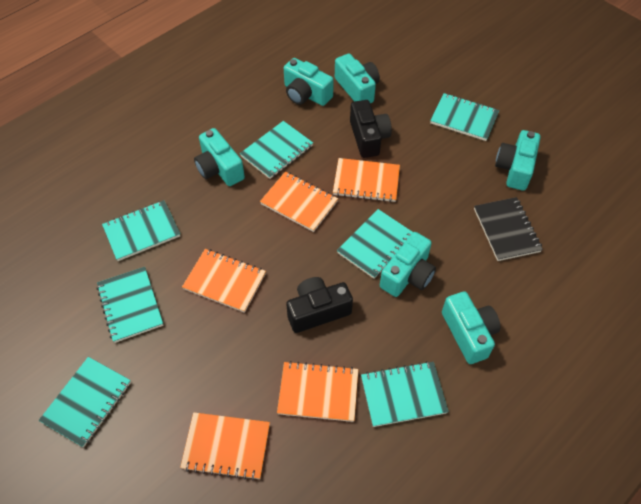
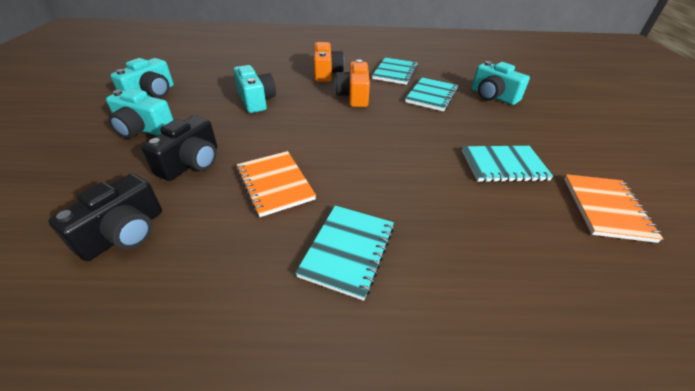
black notebook: [474,197,543,261] = 1 -> none = 0
orange camera: none = 0 -> [314,42,344,82] [335,59,370,107] = 2
orange notebook: [180,412,270,480] [182,249,266,313] [260,172,338,232] [277,361,358,422] [333,158,400,202] = 5 -> [236,151,316,217] [564,174,663,243] = 2
turquoise camera: [194,128,245,186] [284,58,334,106] [335,54,380,103] [380,232,436,297] [442,291,500,364] [495,130,541,191] = 6 -> [106,88,173,138] [111,58,174,98] [233,65,276,113] [472,61,530,105] = 4
turquoise notebook: [39,357,131,447] [97,267,163,343] [102,200,180,261] [240,121,313,179] [337,209,413,279] [361,361,449,427] [430,93,499,141] = 7 -> [295,205,394,301] [372,57,418,85] [405,77,458,112] [462,146,553,182] = 4

